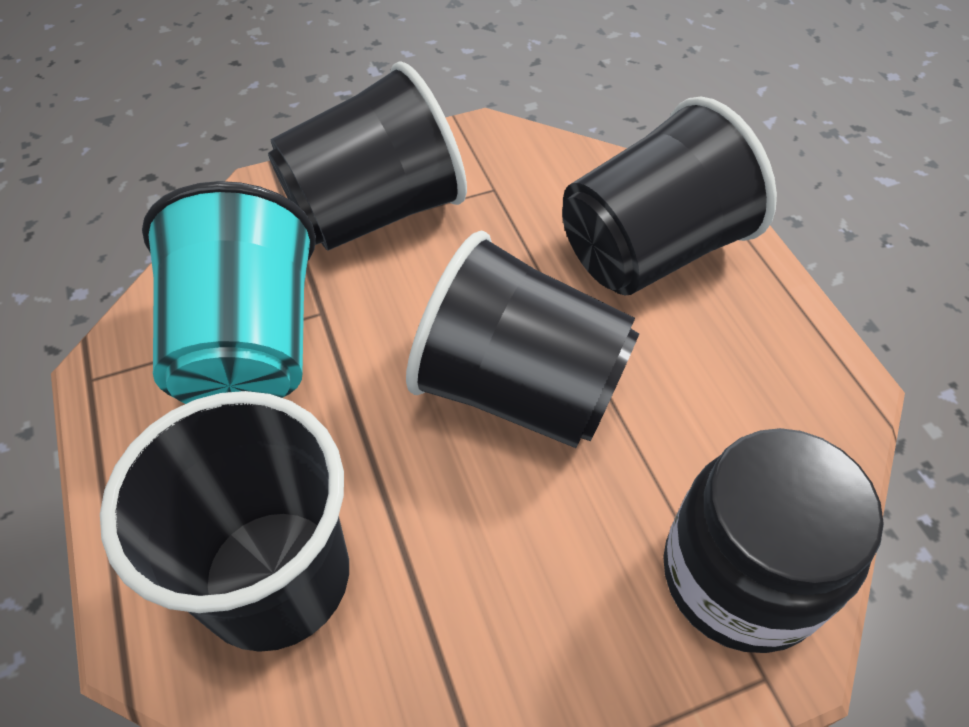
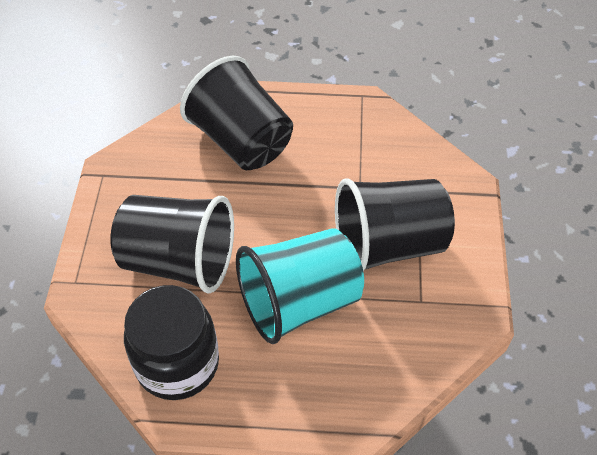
black cup: [100,391,349,652] [268,61,467,251] [406,231,639,448] [562,97,777,296] = 4 -> [110,195,234,293] [180,56,293,170] [335,178,455,271] = 3

